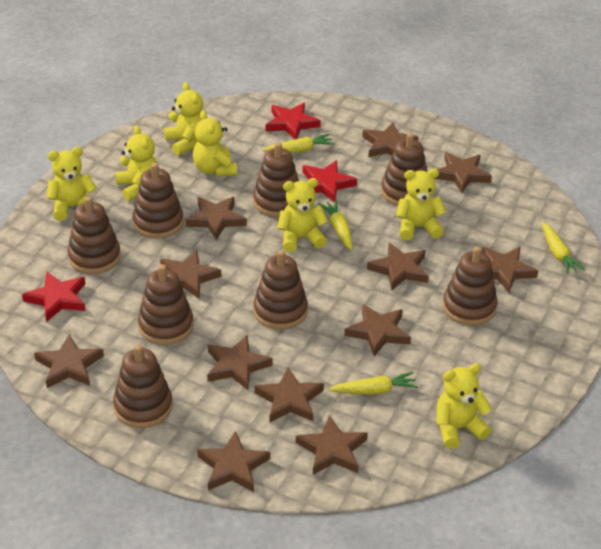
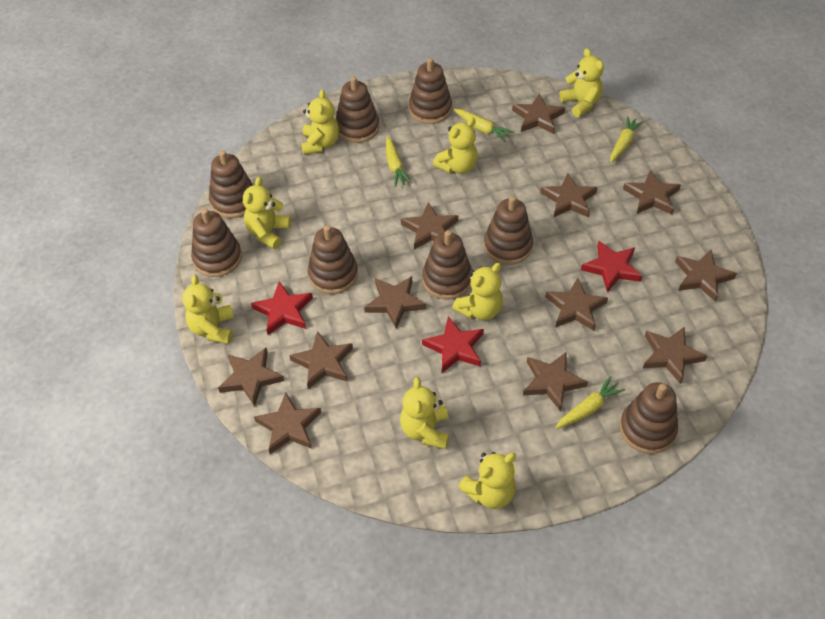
yellow teddy bear: [47,147,97,221] [115,125,158,202] [164,82,203,156] [193,111,237,177] [278,178,328,252] [396,168,446,240] [436,363,492,449] = 7 -> [182,275,234,344] [243,177,291,249] [301,89,339,155] [400,377,449,449] [433,118,478,174] [452,263,503,320] [458,452,516,509] [559,48,604,117] = 8

